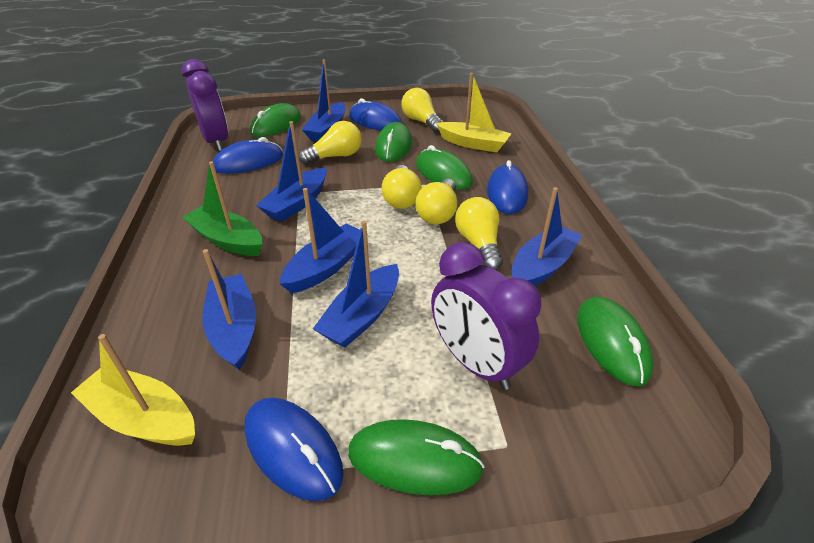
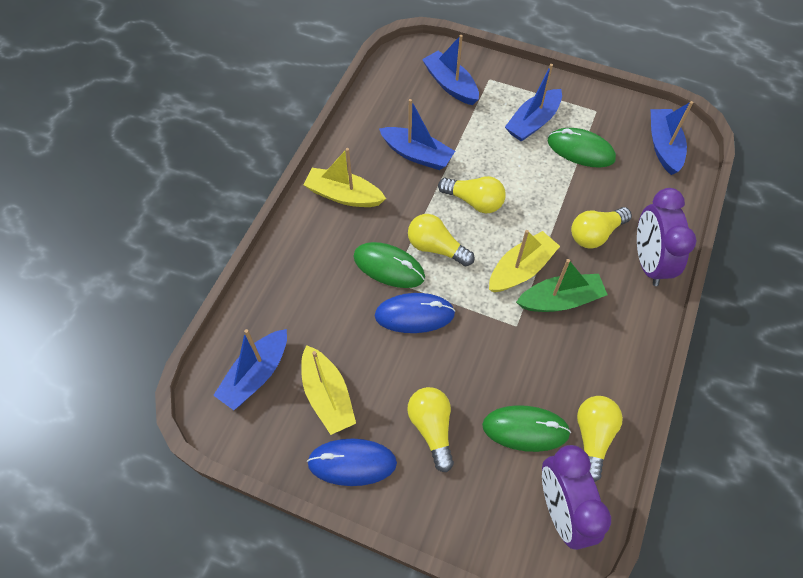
blue boat: [202,249,256,370] [256,121,327,222] [280,188,368,293] [302,59,346,141] [313,221,399,347] [512,187,582,286] = 6 -> [213,329,287,410] [379,99,455,170] [422,35,479,105] [505,64,562,142] [651,101,693,175] = 5
blue mouse: [213,137,283,174] [244,398,343,501] [349,98,402,130] [487,160,528,214] = 4 -> [307,439,397,486] [375,293,455,333] = 2
green mouse: [250,103,301,137] [348,419,485,495] [375,122,412,162] [416,145,473,190] [577,297,654,386] = 5 -> [354,242,425,288] [482,405,571,452] [548,128,616,168] = 3
yellow boat: [71,334,195,446] [436,73,511,152] = 2 -> [301,345,356,435] [303,148,386,207] [489,230,560,292] = 3

